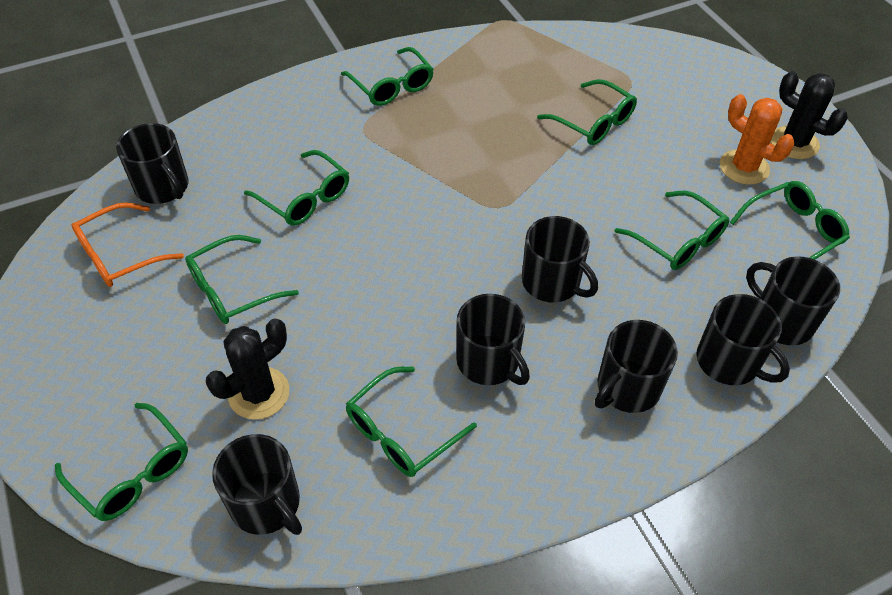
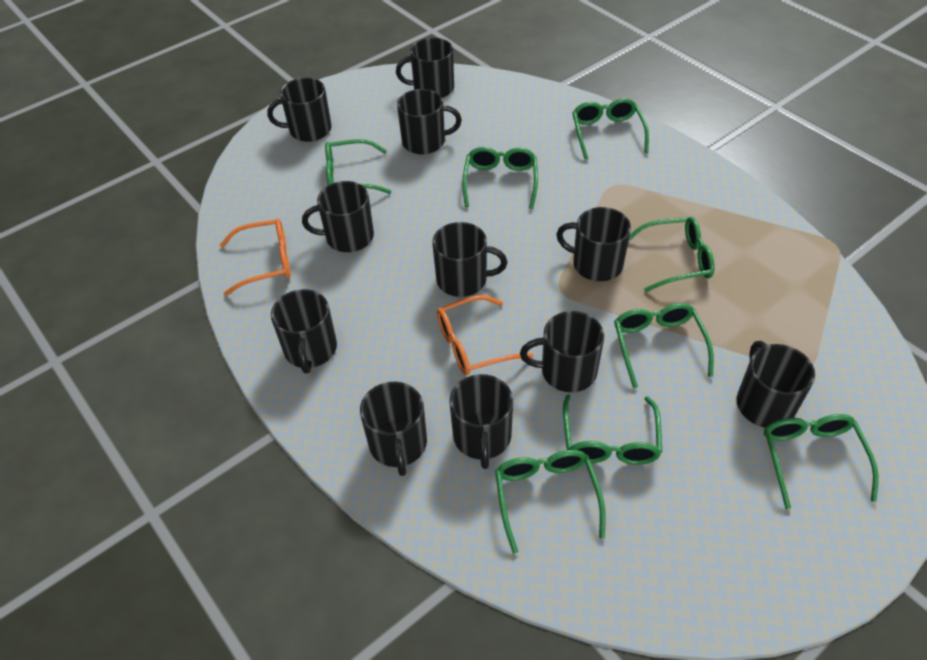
black cactus: [206,318,289,420] [771,71,848,159] = 2 -> none = 0
black mug: [116,123,188,204] [212,434,302,535] [456,294,530,385] [522,216,598,302] [595,320,678,413] [696,294,790,385] [746,256,840,345] = 7 -> [267,78,332,142] [271,289,337,373] [302,181,374,252] [360,382,427,476] [396,38,454,98] [397,89,462,154] [432,222,507,297] [449,374,513,469] [520,311,604,392] [556,207,631,281] [737,341,815,428] = 11
orange cactus: [720,94,794,185] = 1 -> none = 0
orange glasses: [71,202,184,287] = 1 -> [220,219,291,296] [437,295,534,375] = 2

